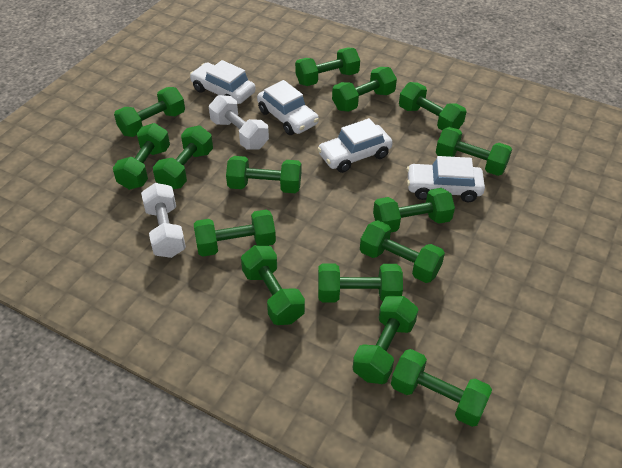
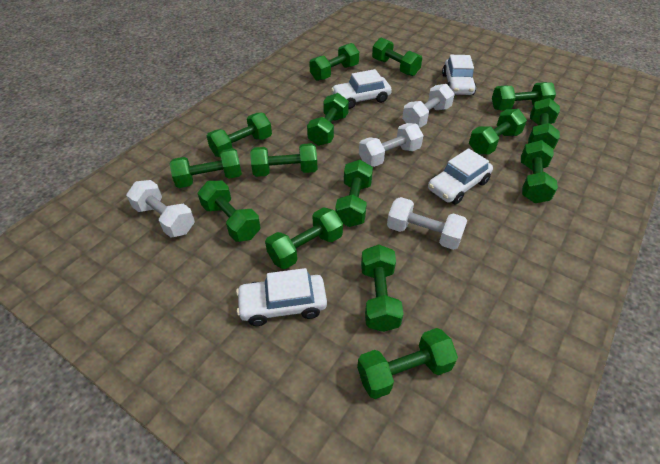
white dumbbell: [141,183,186,258] [209,95,269,150] = 2 -> [126,180,195,237] [359,123,424,167] [387,197,467,250] [402,84,455,128] = 4

